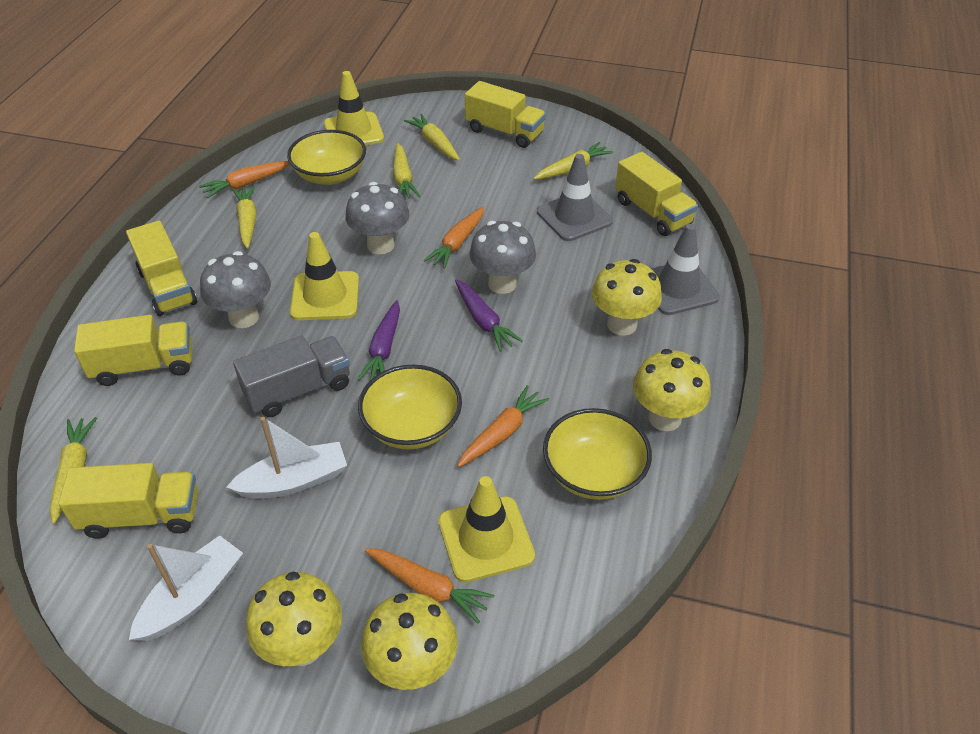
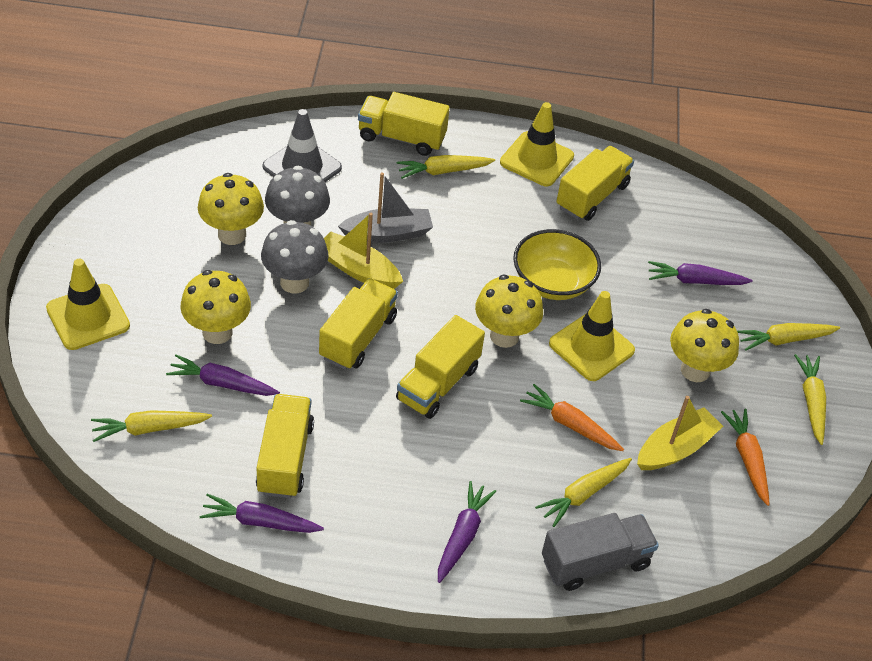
grey boat: none = 0 -> [338,172,433,243] = 1
grey mushroom: [200,251,271,328] [345,182,409,254] [469,221,536,294] = 3 -> [261,220,328,294] [265,166,330,226] = 2
grey traffic cone: [537,154,613,241] [651,224,720,315] = 2 -> [263,109,342,182] = 1
orange carrot: [199,161,290,198] [365,548,494,624] [423,207,484,269] [457,385,549,467] = 4 -> [520,384,624,451] [721,409,770,506] = 2
purple carrot: [357,300,400,381] [455,279,523,352] = 2 -> [166,354,280,396] [199,494,324,533] [438,481,496,583] [648,261,753,285] = 4
white boat: [129,535,243,641] [226,417,347,499] = 2 -> none = 0
yellow boat: none = 0 -> [324,213,403,289] [637,396,723,470] = 2
yellow bowl: [287,130,366,185] [358,365,462,450] [543,408,652,500] = 3 -> [513,229,601,300] = 1

